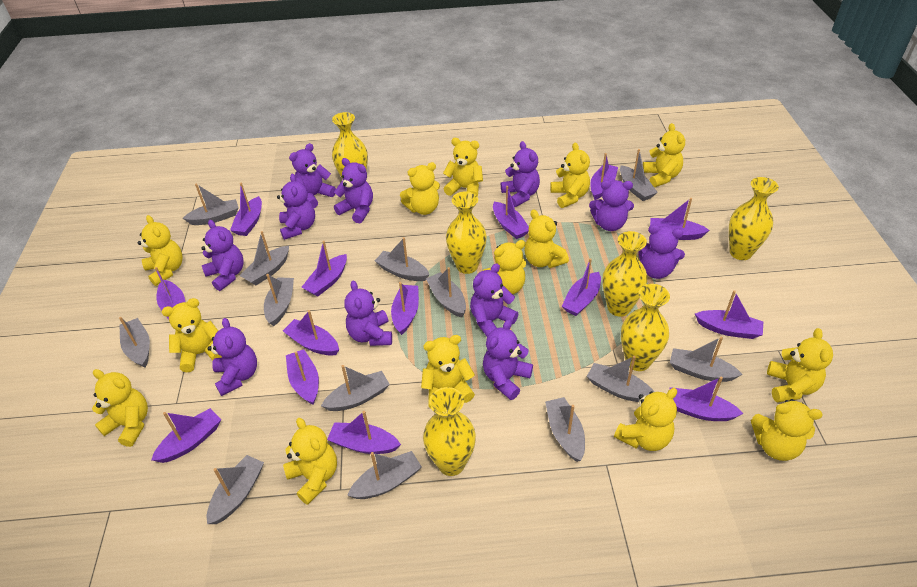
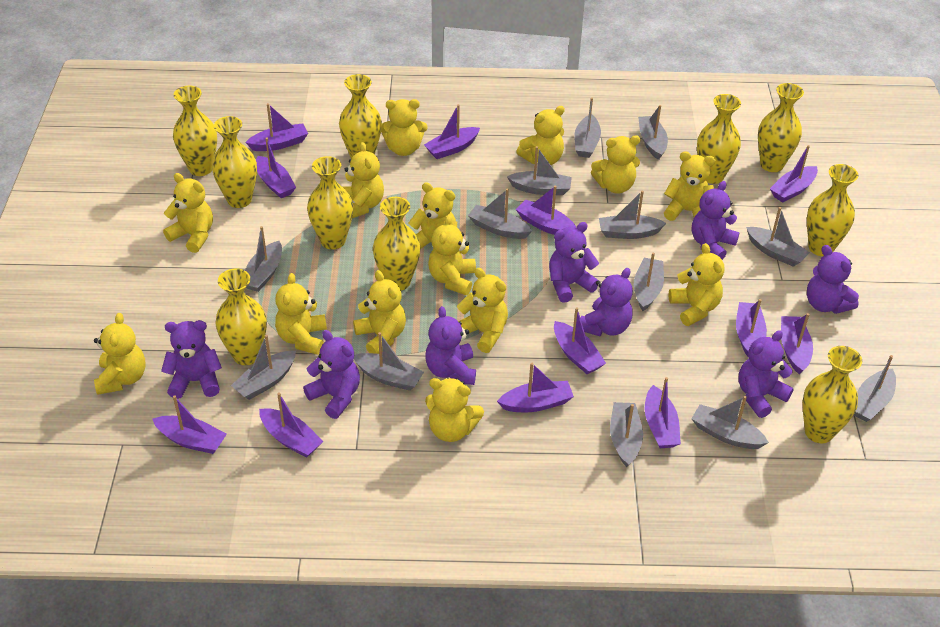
purple boat: [151,408,221,463] [155,267,185,320] [230,183,262,236] [283,310,339,356] [286,349,319,405] [302,241,347,296] [327,411,401,454] [391,282,419,335] [493,186,529,239] [562,258,601,316] [590,153,618,200] [650,198,710,240] [669,377,744,421] [695,290,764,339] = 14 -> [153,395,227,454] [245,103,308,151] [256,138,296,198] [259,392,323,458] [424,104,480,159] [497,363,574,412] [516,186,576,235] [554,308,606,374] [645,377,681,448] [736,299,767,357] [770,145,818,203] [781,313,813,374] = 12
purple teddy bear: [201,220,244,291] [208,318,257,396] [277,174,315,240] [289,143,336,208] [334,158,373,223] [344,280,392,346] [470,263,518,337] [483,319,533,400] [501,141,540,207] [589,180,634,231] [638,225,685,279] = 11 -> [161,320,222,399] [303,330,360,419] [425,306,476,385] [549,222,599,303] [580,268,633,336] [692,181,740,260] [738,330,794,418] [807,245,859,314] = 8
yellow vase: [332,112,368,180] [423,387,476,476] [446,191,487,274] [602,231,647,317] [621,284,670,371] [729,177,779,260] = 6 -> [173,86,217,176] [212,116,257,208] [215,269,267,365] [307,156,353,249] [339,74,382,159] [373,197,420,291] [697,94,741,184] [758,83,804,172] [802,346,862,443] [807,164,859,256] = 10

